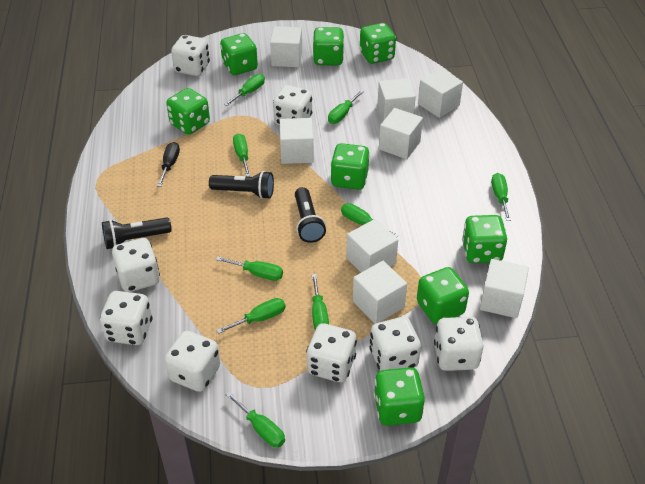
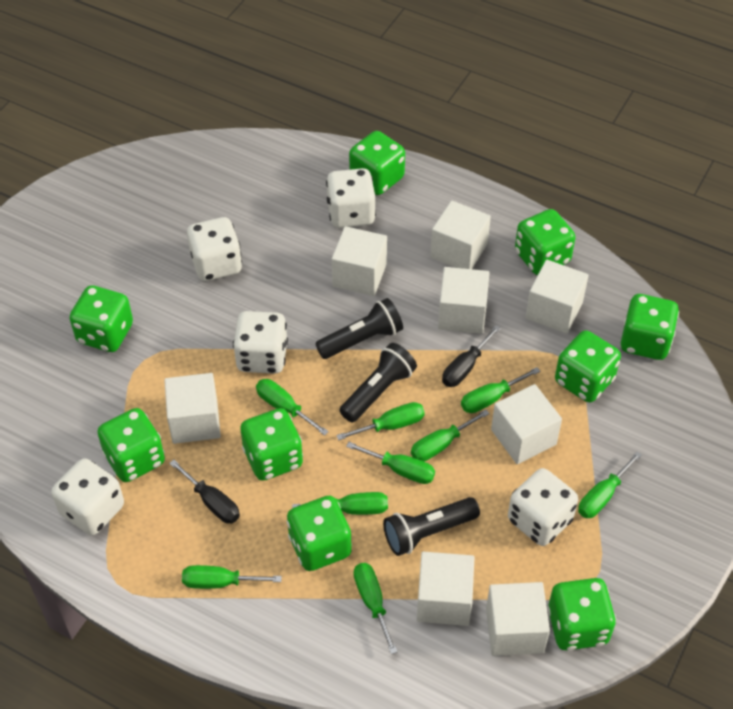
black screwdriver: [157,142,180,187] = 1 -> [169,460,240,523] [442,325,501,387] = 2
green dice: [166,88,210,135] [220,33,258,75] [313,27,344,65] [330,143,370,190] [360,23,396,64] [374,367,425,426] [417,267,469,324] [462,215,507,263] = 8 -> [69,285,133,352] [97,408,165,482] [240,408,303,481] [287,496,352,571] [349,131,405,195] [515,209,576,275] [547,578,616,650] [555,330,621,403] [621,294,679,360] = 9
white dice: [100,291,153,345] [112,238,160,292] [165,331,221,392] [171,35,210,76] [273,85,312,125] [306,323,357,382] [369,317,421,371] [434,317,484,371] = 8 -> [51,458,124,535] [187,217,242,281] [233,311,288,374] [326,168,376,228] [508,468,578,546] = 5

